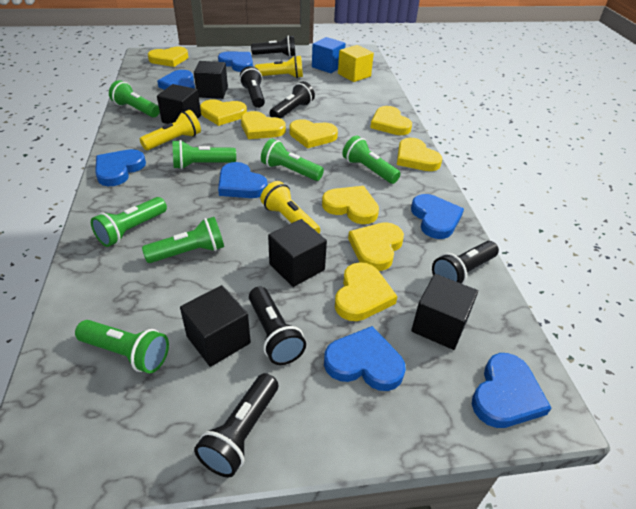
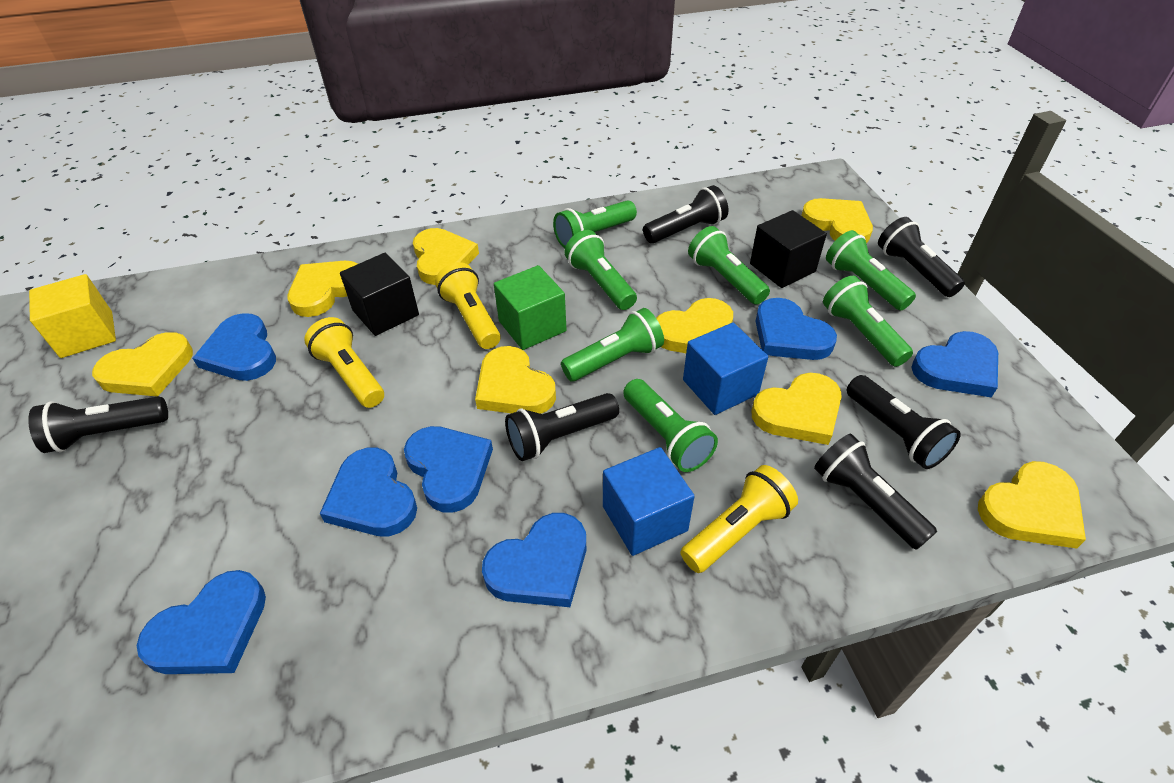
black cube: [157,84,201,124] [180,285,251,367] [194,61,228,99] [268,219,327,287] [411,274,478,350] = 5 -> [340,253,419,336] [750,210,827,288] = 2
blue cube: [312,37,345,73] = 1 -> [603,447,695,556] [683,322,768,415] = 2
green cube: none = 0 -> [494,265,566,350] = 1
yellow heart: [148,47,188,67] [200,99,247,126] [241,111,286,139] [290,119,338,148] [322,186,379,224] [335,262,398,321] [348,222,404,271] [370,106,412,135] [397,138,442,171] = 9 -> [92,332,193,396] [287,261,358,317] [413,228,479,285] [475,346,556,414] [656,298,733,353] [751,373,842,445] [801,198,873,243] [978,461,1086,549] = 8

